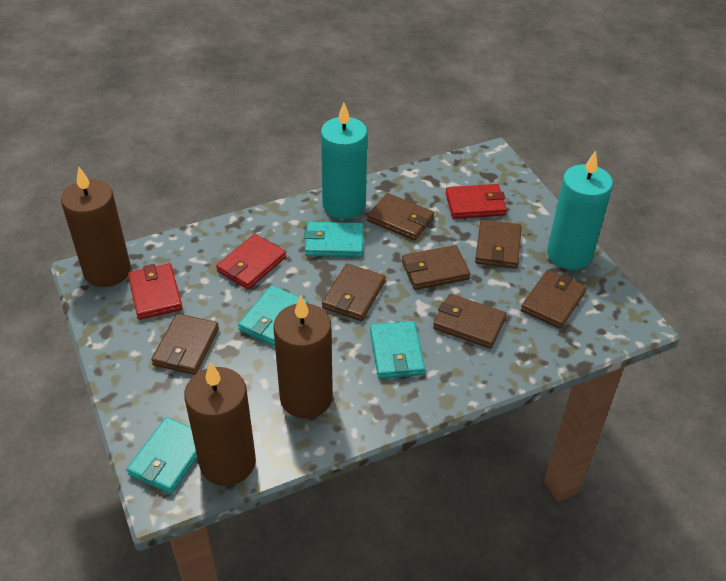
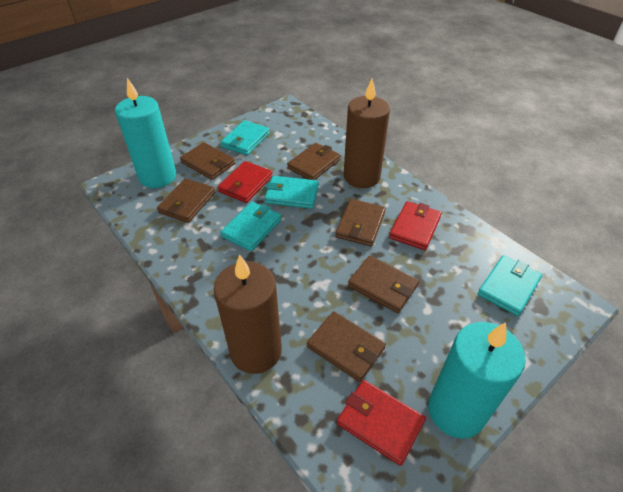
brown candle: [61,166,131,287] [184,362,256,486] [273,295,333,418] = 3 -> [214,254,282,374] [344,79,390,188] = 2
brown wallet: [151,314,219,375] [322,264,385,321] [367,193,434,241] [402,245,470,290] [433,294,507,349] [475,219,522,269] [521,270,587,329] = 7 -> [157,178,215,223] [180,142,235,180] [287,143,341,180] [307,311,386,382] [335,199,386,247] [348,256,419,313] = 6

